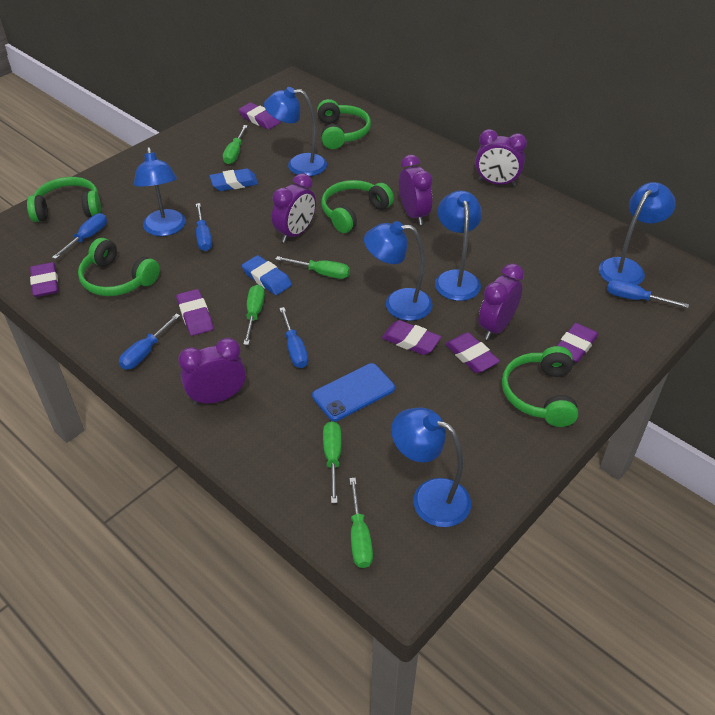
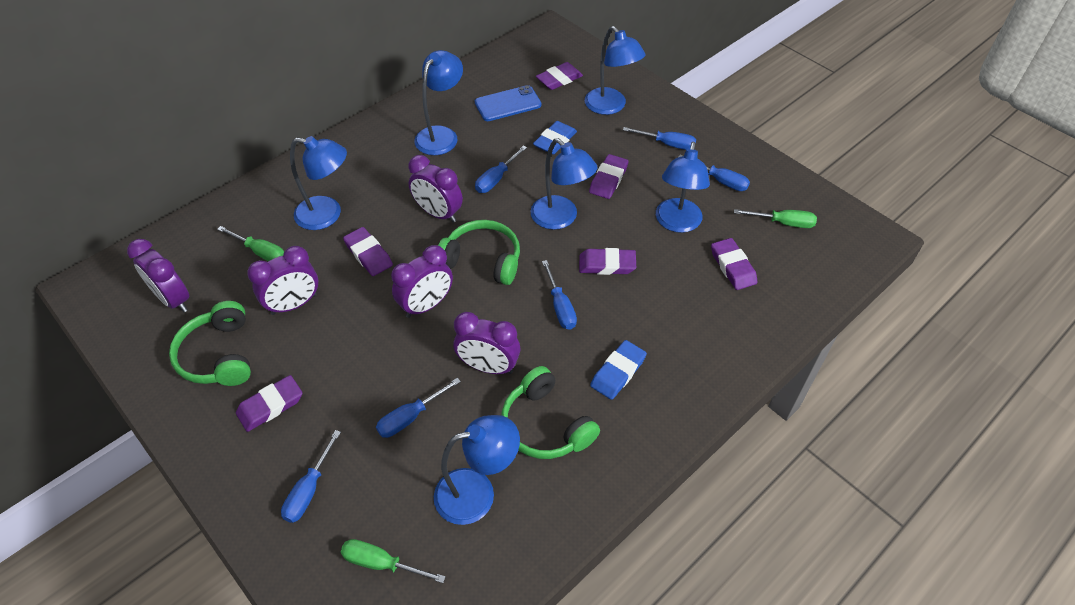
blue screwdriver: [52,213,107,259] [119,313,180,370] [196,203,212,251] [279,307,308,368] [607,279,689,308] = 5 -> [281,430,341,523] [376,378,461,438] [475,146,527,193] [542,260,577,330] [623,127,696,150] [678,155,750,191] = 6
green headphones: [27,177,101,222] [78,238,160,296] [317,99,371,149] [321,180,394,233] [502,346,578,427] = 5 -> [169,301,251,386] [438,220,520,285] [502,366,600,459] = 3
green screwdriver: [223,125,248,164] [243,284,265,345] [275,256,350,279] [323,421,341,503] [349,478,373,568] = 5 -> [217,226,284,261] [341,539,446,583] [734,209,817,228] = 3

